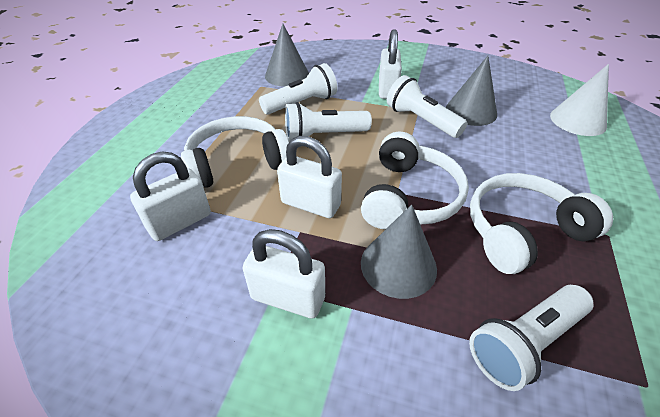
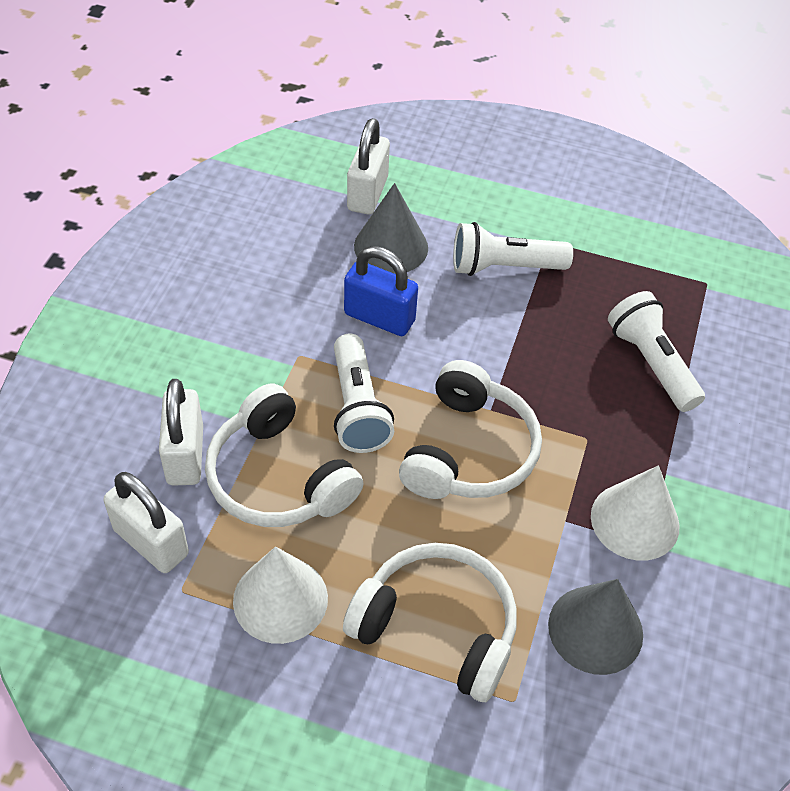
blue padlock: none = 0 -> [344,246,418,336] = 1
grey cone: [265,24,309,87] [361,205,437,299] [446,56,497,126] = 3 -> [354,183,428,274] [548,579,643,675] = 2
white cone: [550,64,609,136] = 1 -> [233,546,328,644] [591,465,680,561] = 2
white flashlight: [259,63,337,115] [285,102,372,142] [387,75,467,138] [469,285,593,391] = 4 -> [334,333,394,453] [453,222,573,276] [608,291,705,412] = 3
white padlock: [130,151,211,241] [242,229,325,319] [277,136,342,218] [379,29,402,99] = 4 -> [103,472,189,573] [159,379,203,486] [347,118,390,215] = 3

